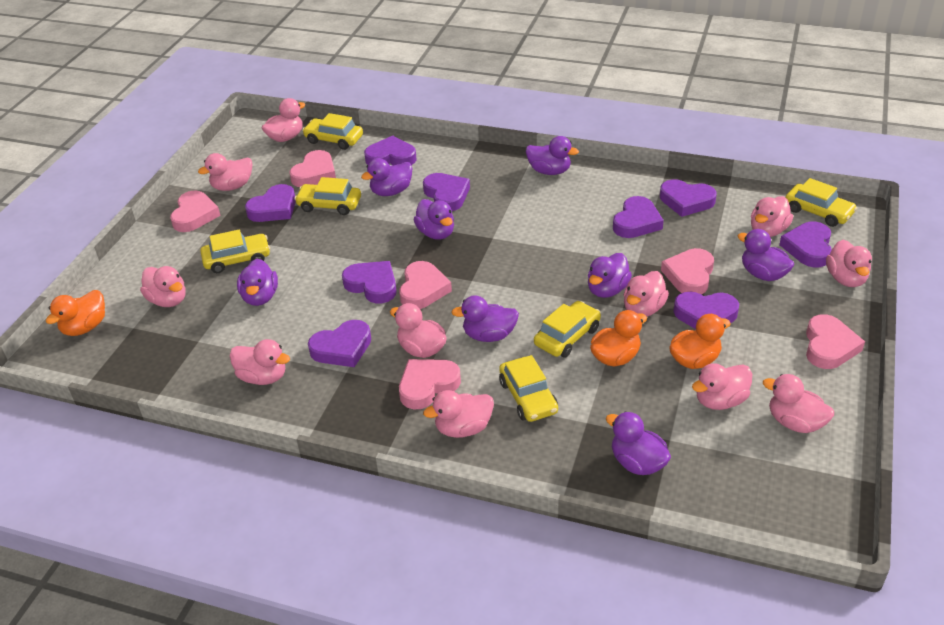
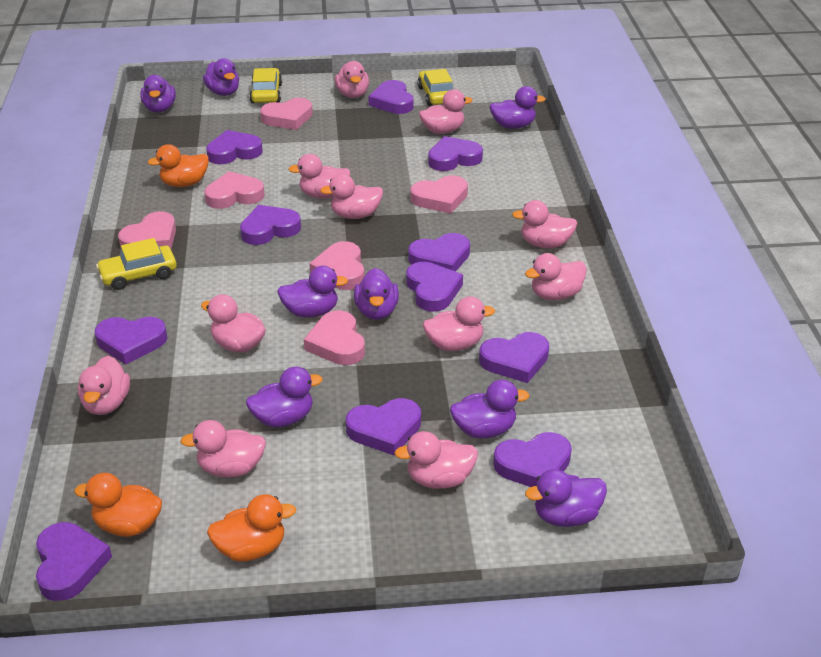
purple heart: [245,184,296,222] [308,320,371,367] [342,261,396,303] [364,136,417,165] [423,173,470,211] [613,196,664,238] [660,179,717,217] [673,292,739,329] [779,221,832,267] = 9 -> [36,522,112,601] [95,317,167,365] [206,130,263,164] [240,205,301,245] [346,398,421,456] [368,80,413,114] [406,262,463,312] [408,233,470,272] [428,136,483,171] [479,332,549,383] [493,432,572,487] = 11
yellow car: [200,230,270,273] [294,177,361,215] [302,113,363,150] [499,355,558,422] [534,301,601,358] [785,178,857,227] = 6 -> [96,238,177,290] [250,68,282,103] [417,69,453,106] = 3

